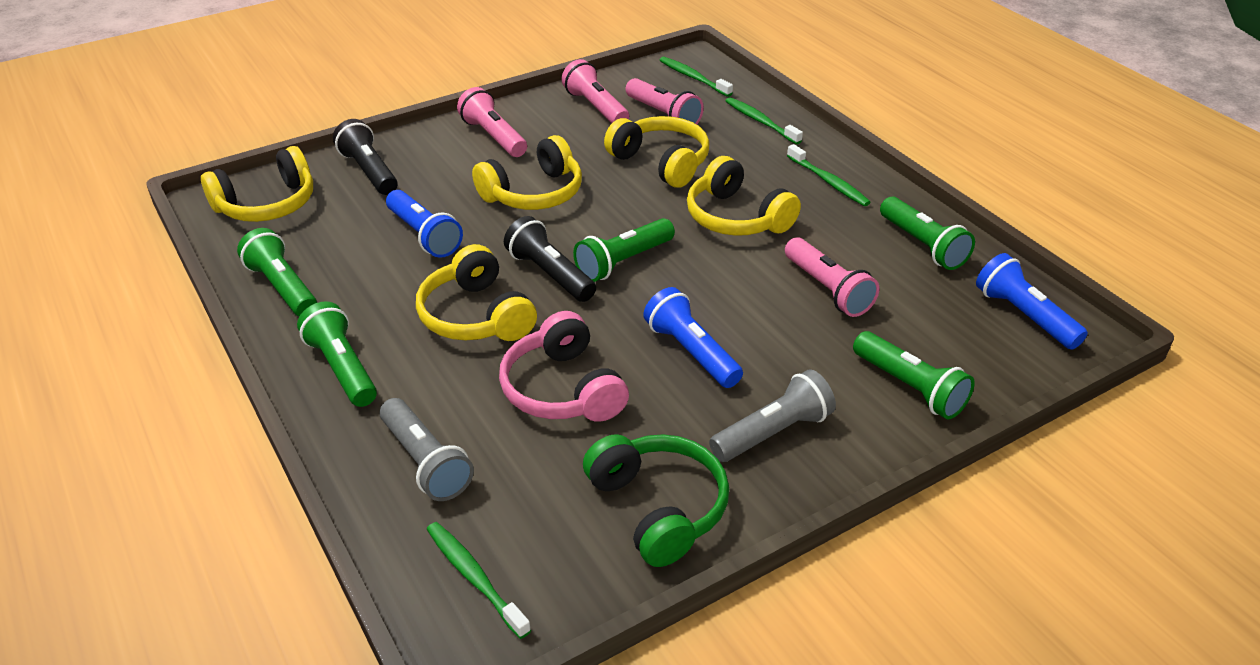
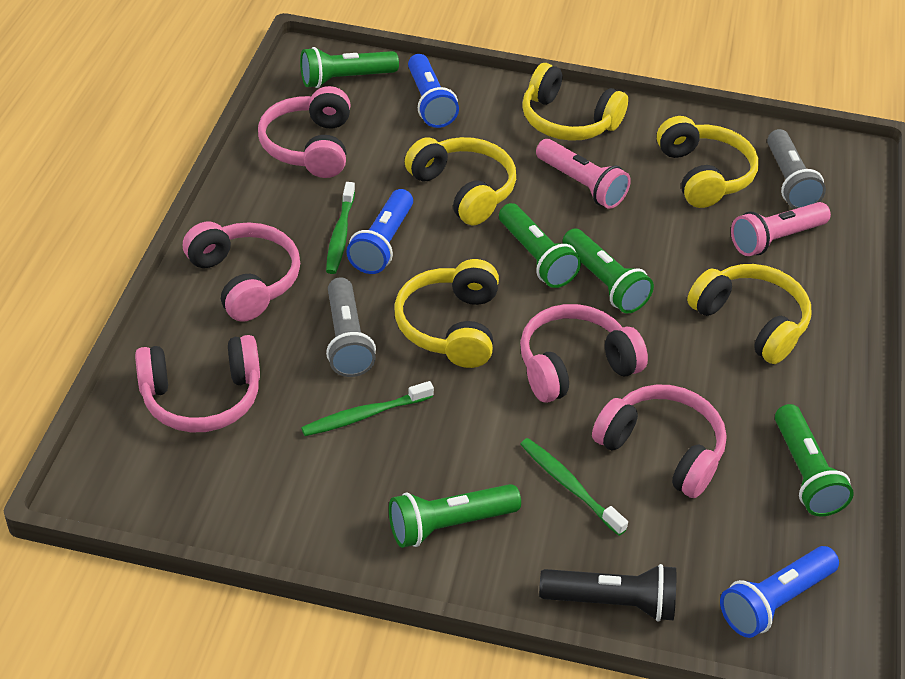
black flashlight: [333,119,397,195] [504,216,596,302] = 2 -> [539,564,676,622] = 1
green headphones: [583,434,729,567] = 1 -> none = 0
green toothbrush: [427,522,531,639] [660,57,733,97] [726,97,803,144] [787,144,870,206] = 4 -> [301,381,434,436] [326,182,355,274] [520,438,628,536] = 3
pink flashlight: [457,87,527,157] [561,59,629,123] [626,78,704,125] [785,237,879,317] = 4 -> [536,139,631,209] [731,202,831,256] = 2
pink headphones: [499,311,629,422] = 1 -> [135,335,260,433] [183,222,300,322] [258,86,351,178] [520,304,648,403] [592,384,727,498] = 5

